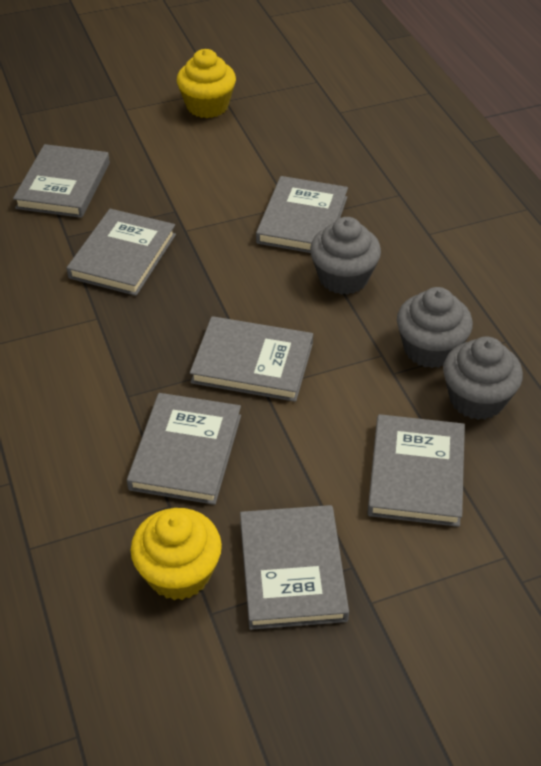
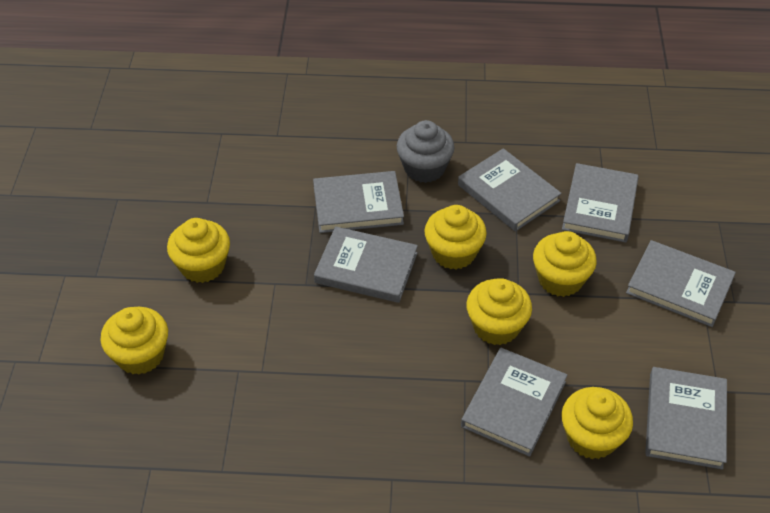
grey cupcake: [310,217,381,295] [397,287,473,368] [443,337,523,420] = 3 -> [397,120,455,183] = 1
yellow cupcake: [131,508,222,600] [177,49,236,118] = 2 -> [100,307,168,375] [167,218,230,283] [424,205,487,270] [466,278,532,345] [533,231,597,297] [562,387,633,459] = 6

